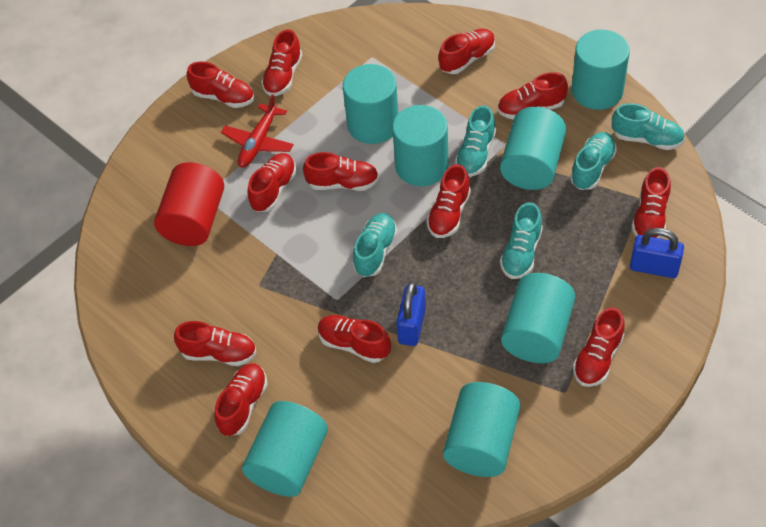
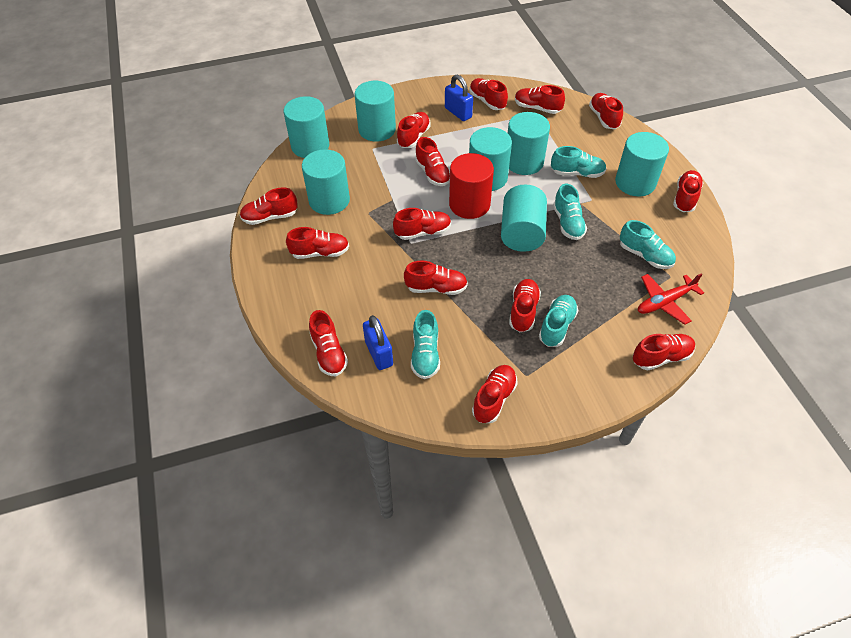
red shoe: [174,321,256,366] [187,62,254,108] [214,363,268,436] [247,153,296,212] [261,29,302,96] [303,152,379,191] [318,315,391,363] [426,164,471,238] [438,29,495,74] [498,72,568,120] [573,307,625,387] [631,167,671,238] = 12 -> [240,187,298,225] [286,227,349,259] [309,310,348,376] [393,208,451,240] [397,112,431,148] [404,261,468,295] [415,137,450,186] [469,78,508,110] [472,365,518,423] [509,279,541,332] [515,85,565,114] [589,93,623,129] [633,334,695,370] [673,170,703,212] = 14

